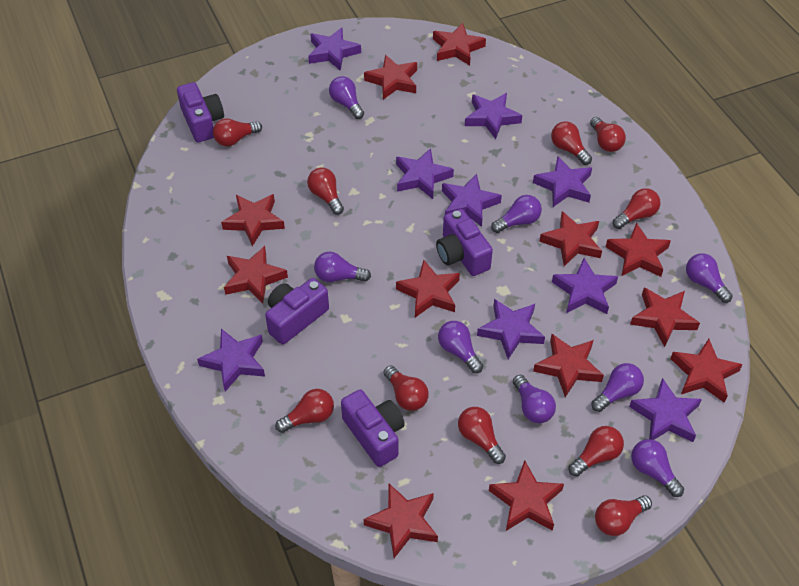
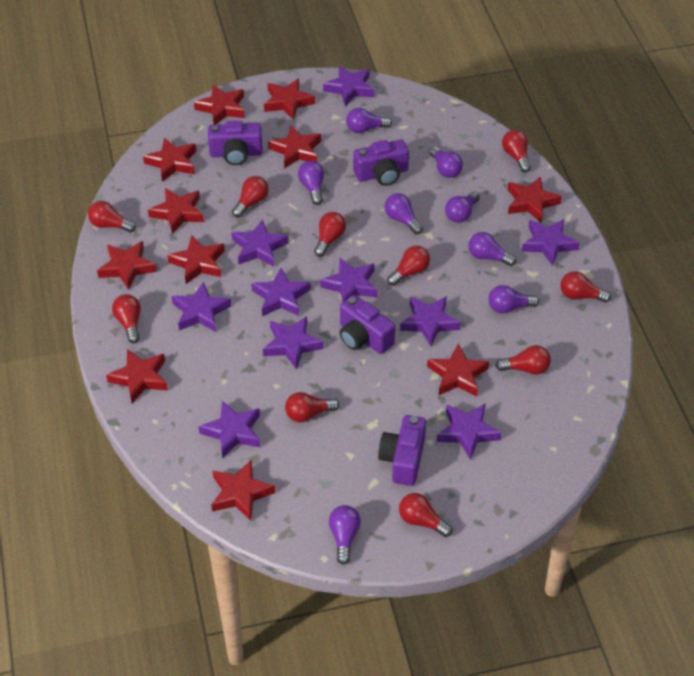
purple star: [197,329,265,392] [308,27,361,71] [396,148,454,199] [442,174,502,227] [465,93,522,139] [477,299,545,359] [533,156,592,207] [552,258,618,314] [629,378,702,442] = 9 -> [172,282,231,332] [199,400,260,459] [231,220,289,267] [251,268,311,316] [263,316,324,370] [320,257,378,302] [323,66,374,106] [400,296,461,346] [437,403,501,460] [522,219,580,266] = 10
red star: [221,194,285,246] [224,246,288,303] [364,55,417,100] [364,484,438,558] [396,260,460,317] [433,23,486,66] [489,460,564,531] [533,334,604,397] [539,211,602,266] [606,223,671,277] [630,287,700,347] [670,339,743,403] = 12 -> [97,241,157,290] [106,349,168,403] [143,137,196,182] [148,188,204,234] [167,235,225,284] [194,85,245,125] [211,460,275,521] [264,79,315,120] [268,125,321,169] [427,343,489,397] [507,176,562,222] = 11

